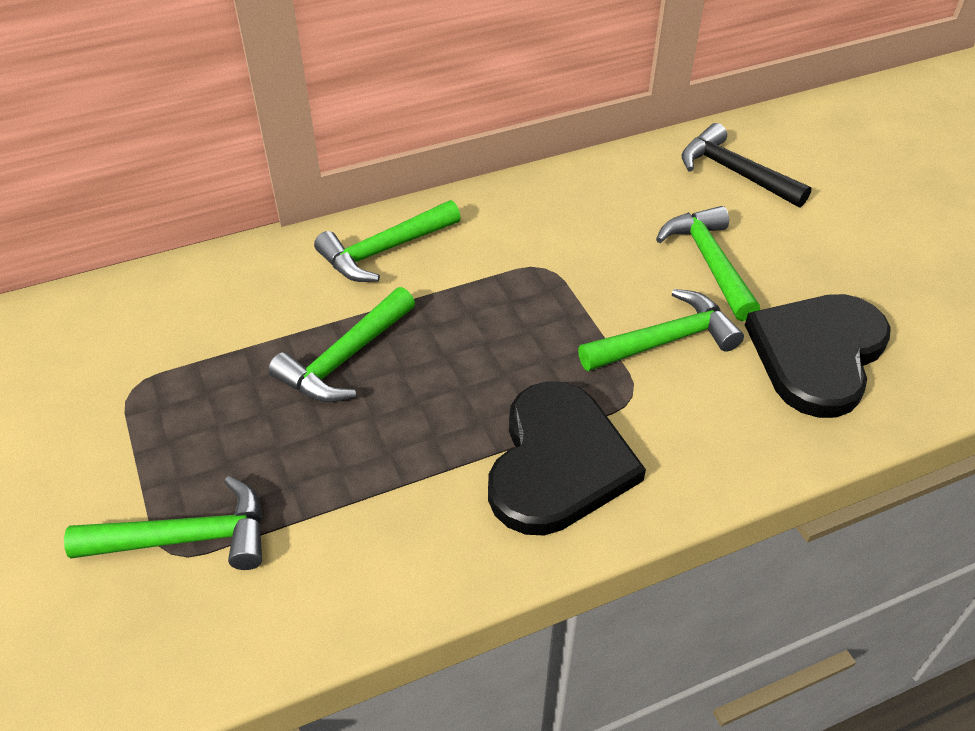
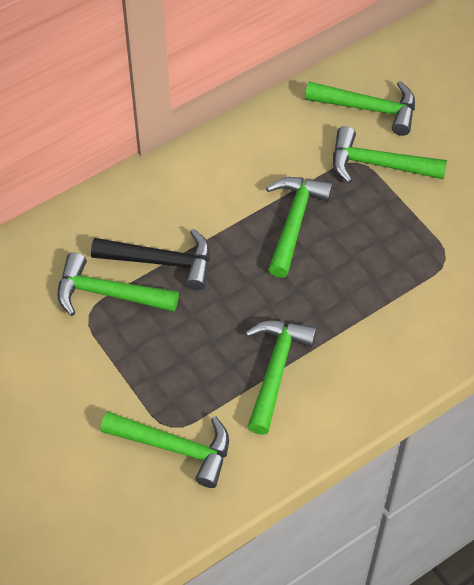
black heart: [488,381,646,536] [745,294,891,418] = 2 -> none = 0
green hammer: [64,476,263,570] [268,287,415,403] [314,200,461,282] [578,289,744,371] [656,206,760,321] = 5 -> [57,252,179,316] [101,411,229,488] [245,321,317,435] [266,177,333,278] [305,81,415,136] [333,126,447,183] = 6

